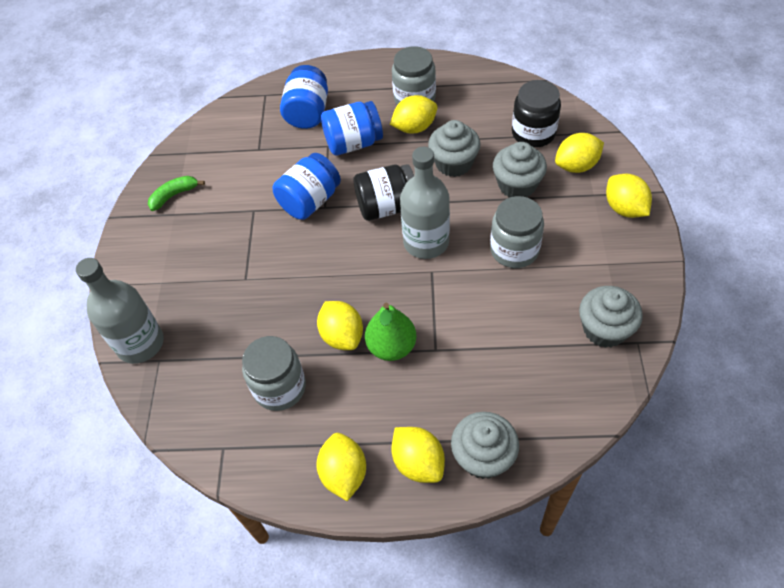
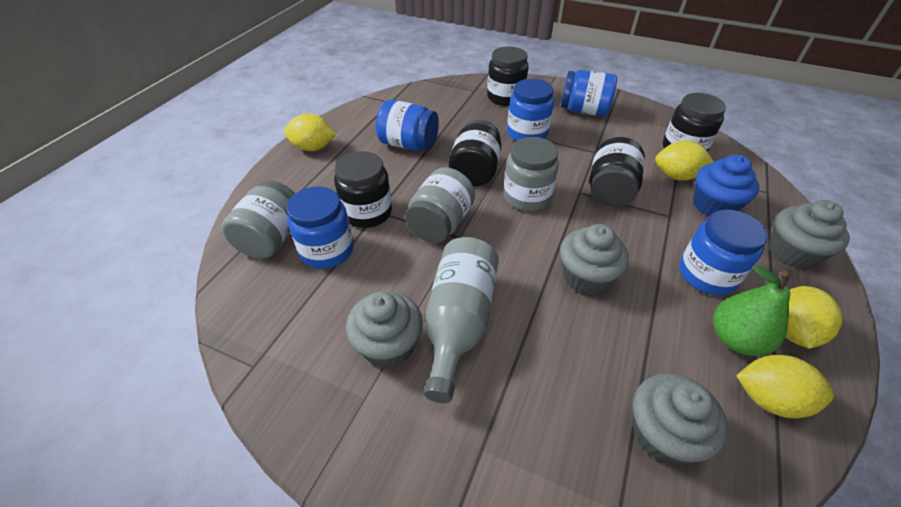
black jar: [354,164,414,221] [512,80,561,148] = 2 -> [334,151,392,228] [449,120,502,186] [487,47,529,106] [589,137,645,207] [663,93,726,151] = 5
blue cupcake: none = 0 -> [693,154,760,216] = 1
blue jar: [273,153,341,220] [280,65,328,129] [321,101,383,156] = 3 -> [286,186,354,269] [376,100,439,151] [507,79,554,141] [561,70,617,116] [679,209,768,295] = 5
green banana: [148,176,205,211] = 1 -> none = 0
grey bottle: [76,258,164,364] [400,147,450,259] = 2 -> [424,237,499,403] = 1
yellow lemon: [316,433,366,501] [317,301,363,350] [390,95,437,133] [391,427,445,483] [555,133,604,173] [606,174,652,218] = 6 -> [284,113,337,151] [655,141,714,181] [736,355,834,418] [786,286,842,349] = 4

